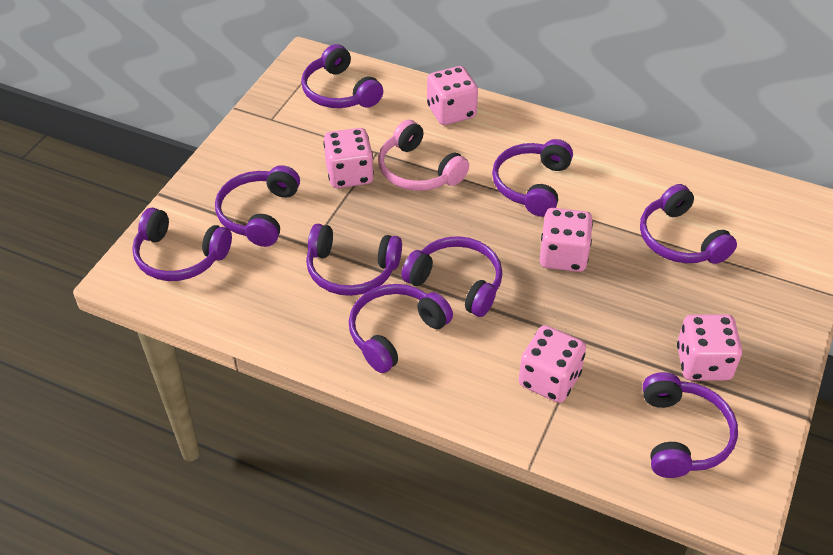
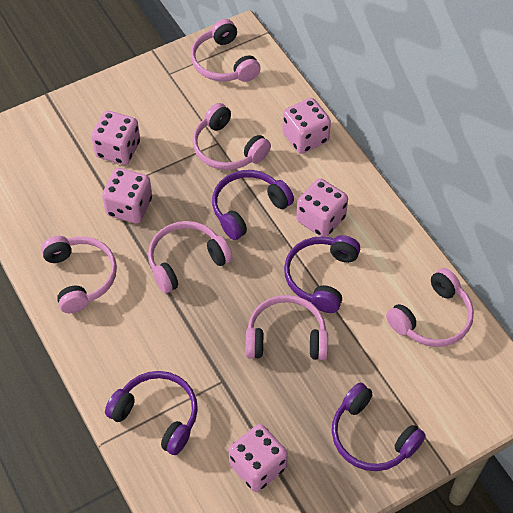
pink headphones: [378,120,469,191] = 1 -> [41,236,117,313] [148,221,232,293] [191,19,261,82] [192,103,271,170] [245,295,328,360] [386,268,474,347] = 6
purple headphones: [132,208,232,281] [215,165,300,247] [301,44,383,108] [306,224,402,296] [349,284,453,373] [401,236,503,317] [492,139,573,217] [640,184,737,264] [643,372,738,478] = 9 -> [105,371,198,455] [212,170,294,240] [284,235,360,313] [332,382,426,471] = 4

